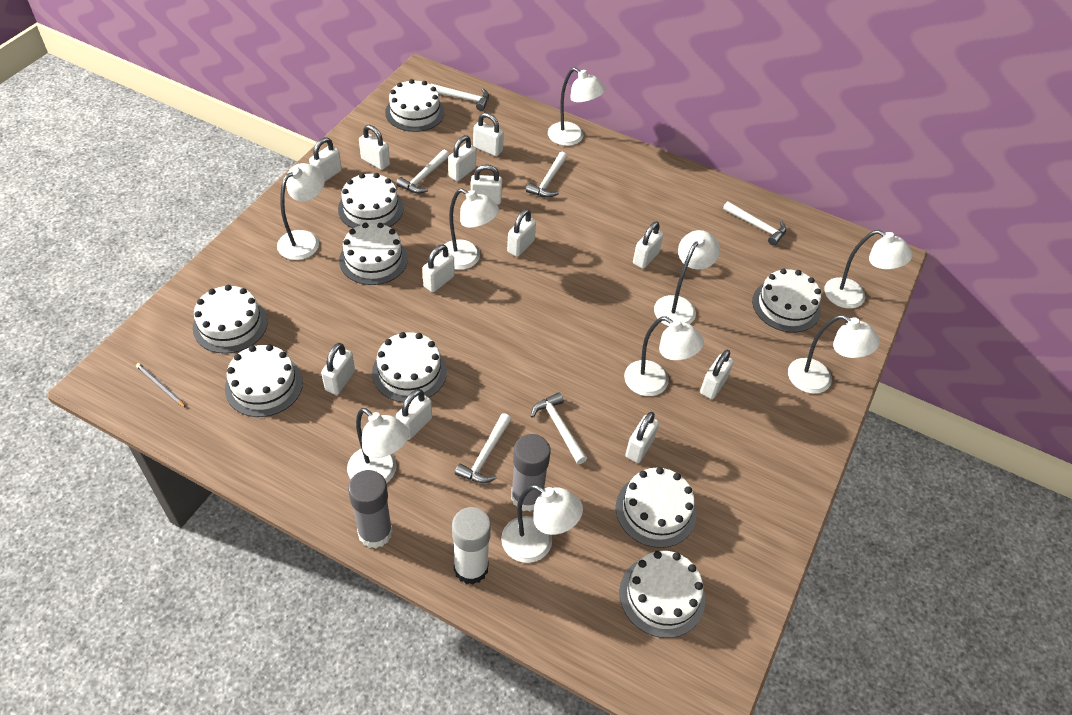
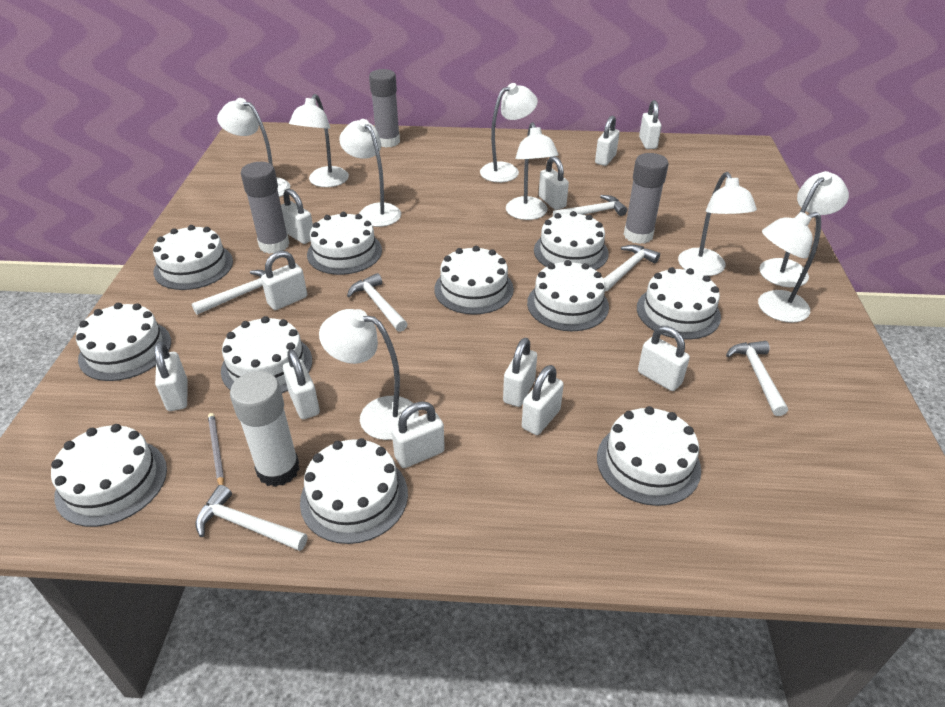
grey glue stick: [348,470,392,548] [511,434,551,512] = 2 -> [241,162,289,254] [369,69,400,148] [624,153,669,244] = 3
white cake: [193,285,268,354] [225,344,303,417] [338,173,404,229] [339,223,408,285] [372,332,447,403] [385,79,445,132] [616,467,697,548] [619,551,705,638] [752,269,821,333] = 9 -> [51,424,167,527] [76,303,171,381] [153,225,233,290] [221,316,312,393] [300,438,408,544] [307,212,382,275] [434,246,514,315] [527,260,609,331] [534,211,609,270] [597,406,701,506] [637,267,721,339] = 11
white padlock: [309,137,342,182] [321,343,355,395] [359,125,390,170] [396,389,432,440] [422,244,455,292] [448,135,476,181] [471,164,502,205] [473,112,504,156] [507,209,536,257] [625,412,659,463] [633,222,663,269] [700,349,734,399] = 12 -> [155,341,187,411] [261,251,307,310] [281,188,313,244] [283,349,320,419] [392,402,445,468] [503,338,537,407] [522,365,564,435] [539,156,569,210] [595,116,620,166] [638,326,690,391] [639,100,662,149] = 11

